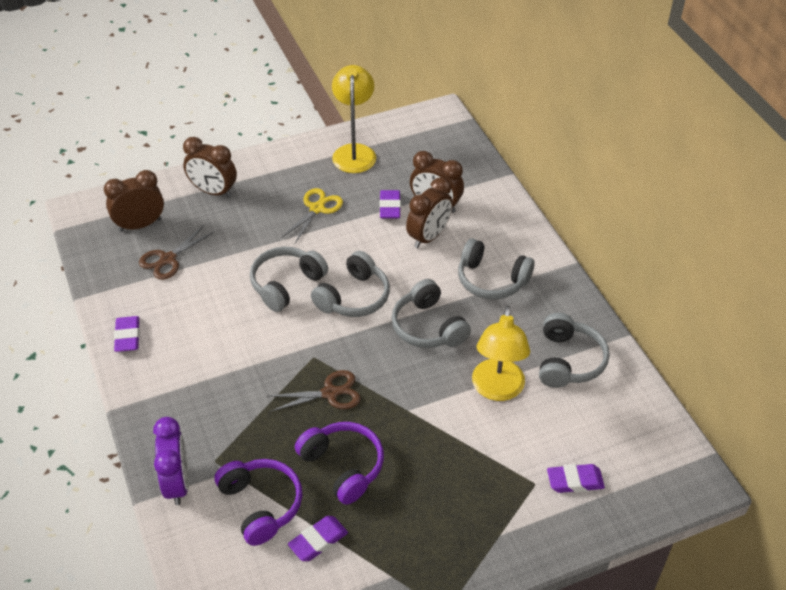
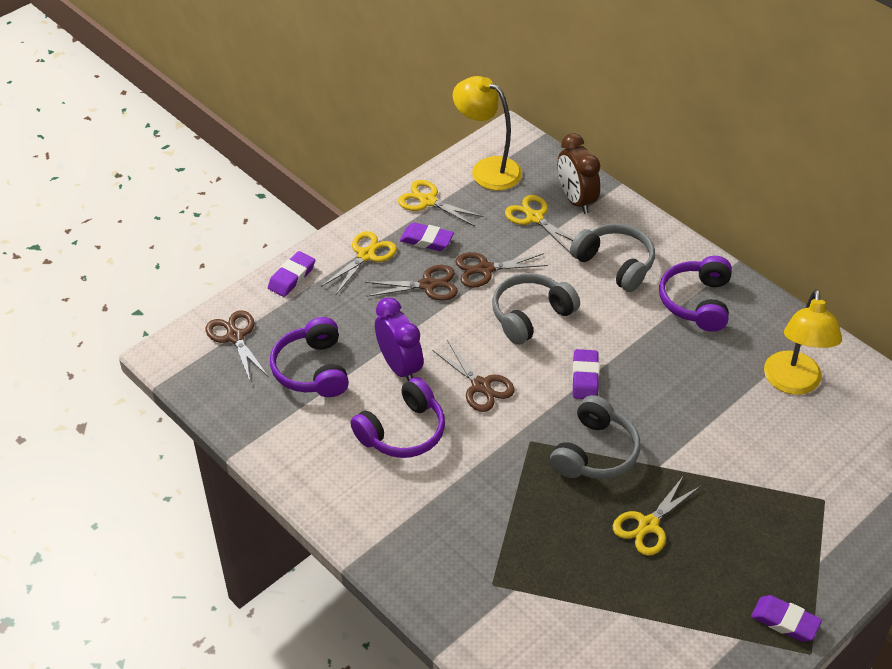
brown clock: [104,170,164,232] [183,137,237,198] [406,177,453,248] [410,151,464,213] = 4 -> [558,133,600,214] = 1
brown scissors: [139,225,215,280] [269,370,361,412] = 2 -> [206,310,269,381] [365,265,458,301] [432,340,515,412] [455,252,548,288] = 4
grey headphones: [250,247,328,312] [311,251,390,317] [391,279,471,348] [458,238,535,300] [539,313,610,388] = 5 -> [492,273,580,345] [550,395,640,479] [570,223,655,292] = 3
purple headphones: [215,459,302,546] [295,422,384,505] = 2 -> [270,317,349,397] [350,377,445,458] [659,256,732,332] = 3
yellow scissors: [281,188,343,244] = 1 -> [321,231,397,294] [398,180,484,226] [505,195,574,252] [613,475,701,556] = 4

